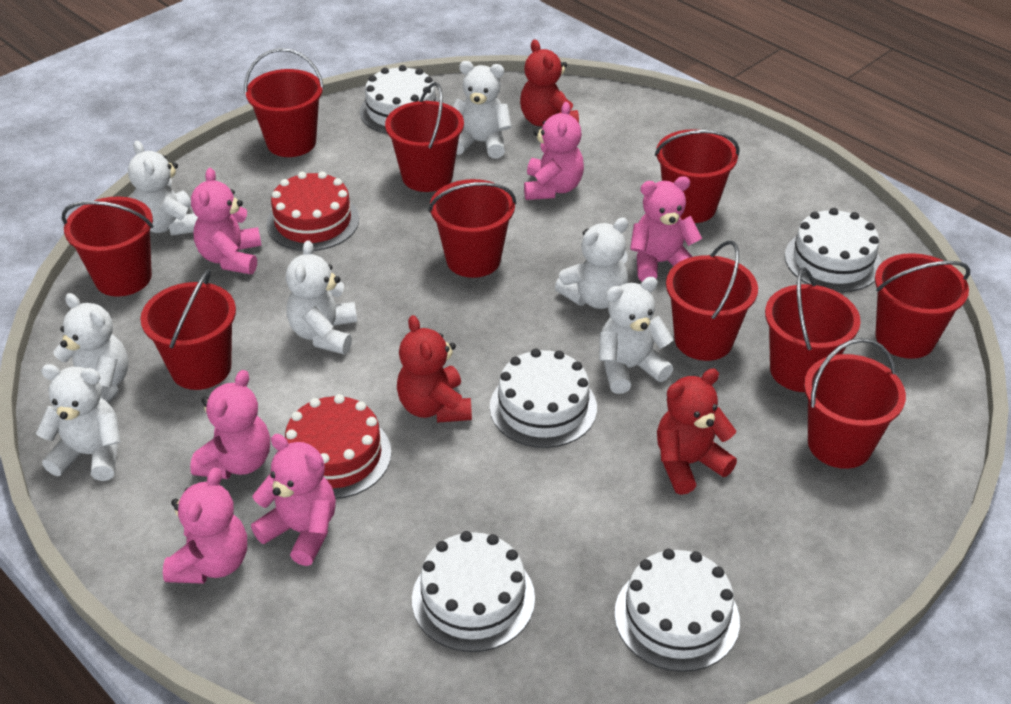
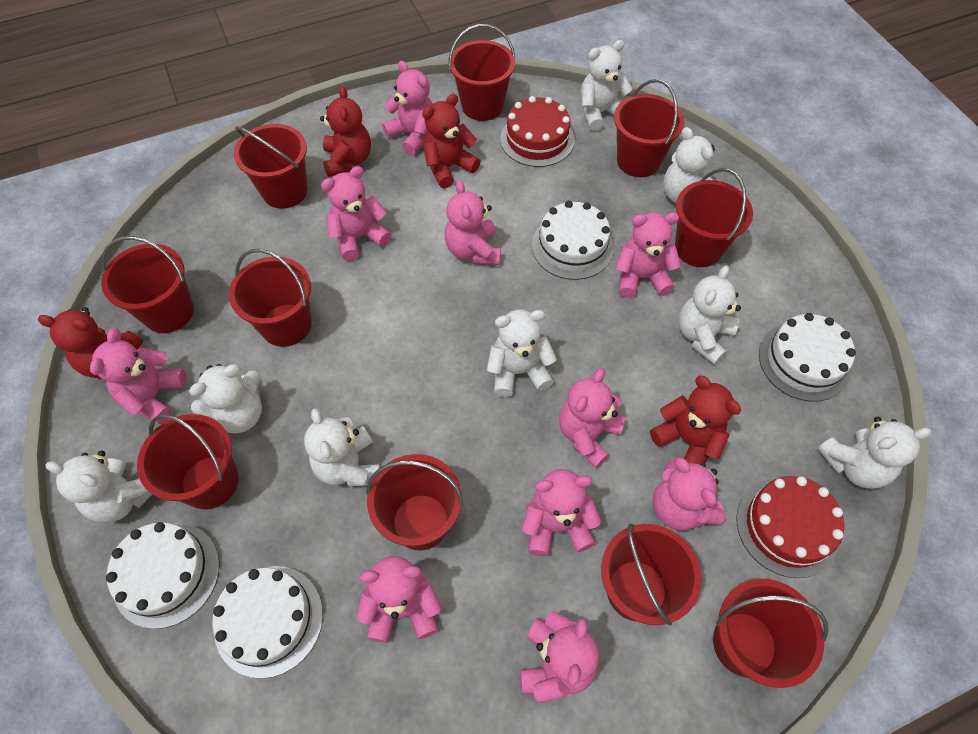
pink teddy bear: [163,468,247,584] [190,370,270,479] [191,168,262,274] [251,434,336,566] [524,102,584,200] [630,176,702,281] = 6 -> [90,328,187,424] [321,166,391,261] [357,556,442,643] [382,61,433,155] [445,180,501,265] [520,611,599,703] [522,469,601,556] [559,368,625,468] [615,212,682,298] [653,457,726,531] = 10
red teddy bear: [397,315,472,423] [520,39,579,126] [657,368,737,495] = 3 -> [38,307,143,378] [320,86,371,177] [422,94,481,188] [650,375,741,465] = 4
white cake: [360,65,439,134] [412,531,535,652] [490,349,597,448] [614,549,740,672] [785,208,881,292] = 5 -> [106,522,220,629] [212,566,323,679] [532,201,614,280] [759,313,856,401] = 4
white teddy bear: [36,364,121,481] [53,293,128,403] [128,141,198,236] [286,240,357,354] [453,61,512,159] [555,217,628,309] [599,277,674,394] = 7 -> [45,451,152,523] [189,364,262,433] [304,408,380,487] [487,309,557,397] [581,40,633,131] [663,127,715,203] [679,266,741,365] [817,416,931,489] = 8

